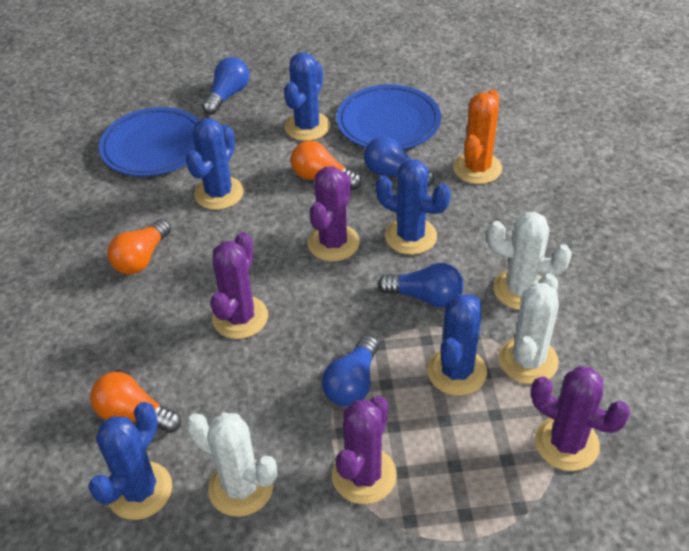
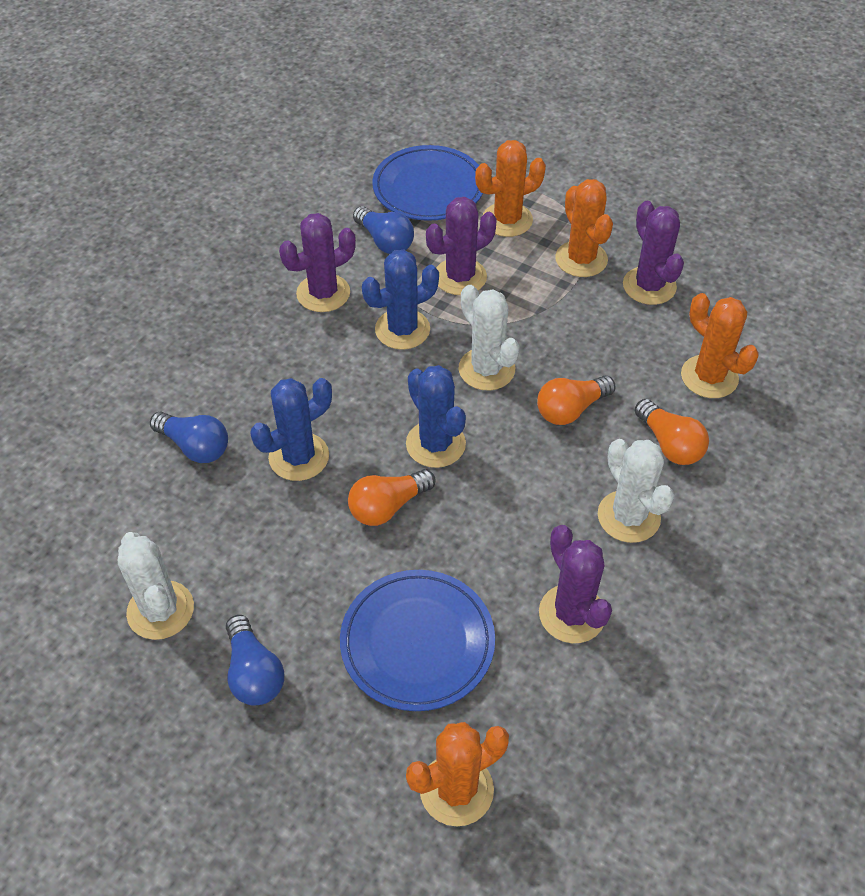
blue cactus: [88,402,172,520] [186,118,244,210] [284,53,330,141] [376,159,451,255] [427,294,487,396] = 5 -> [250,378,332,481] [362,250,439,350] [406,365,466,468] = 3
blue light bulb: [202,57,249,115] [322,335,379,407] [364,136,434,186] [378,263,463,307] = 4 -> [150,412,228,463] [226,615,284,705] [353,206,414,254] = 3
orange cactus: [453,89,502,184] = 1 -> [406,722,509,826] [475,140,546,237] [555,179,613,277] [681,293,759,398] = 4

